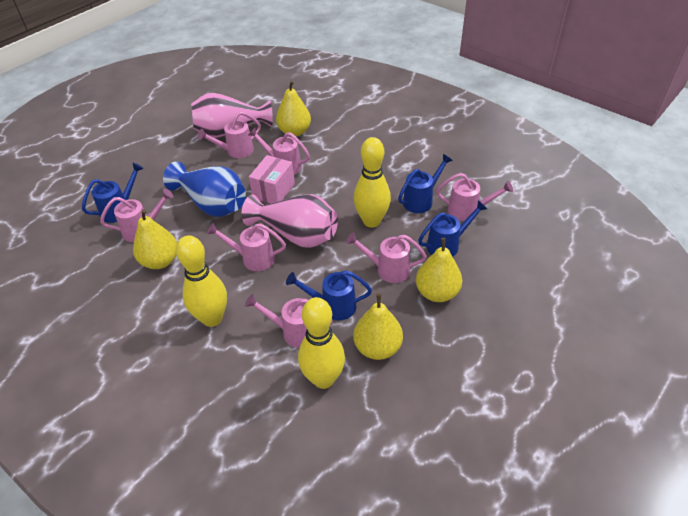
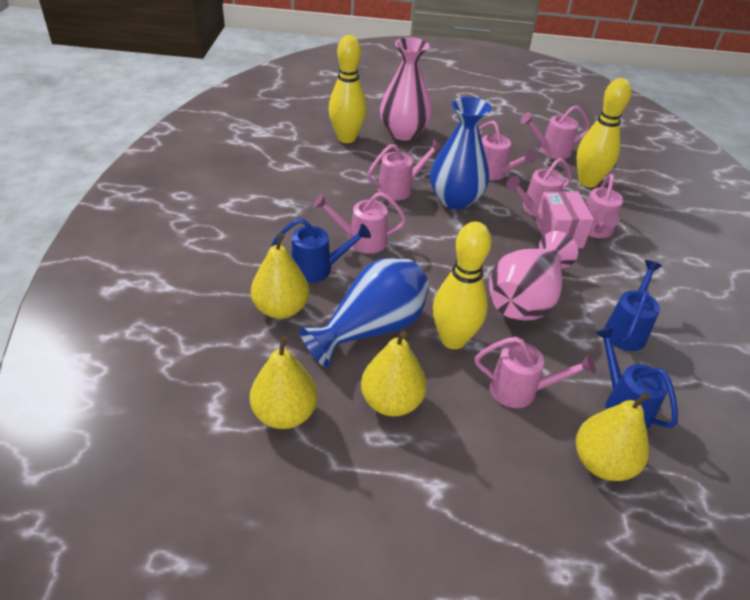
blue vase: [163,161,246,217] = 1 -> [300,258,429,368] [430,97,492,210] = 2
blue watering can: [82,163,144,223] [286,270,372,320] [398,154,453,213] [418,200,487,257] = 4 -> [271,218,371,283] [595,327,678,429] [604,260,662,351] = 3

